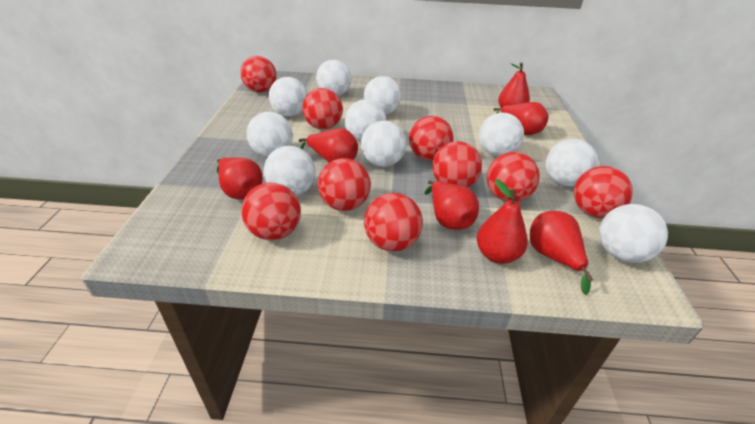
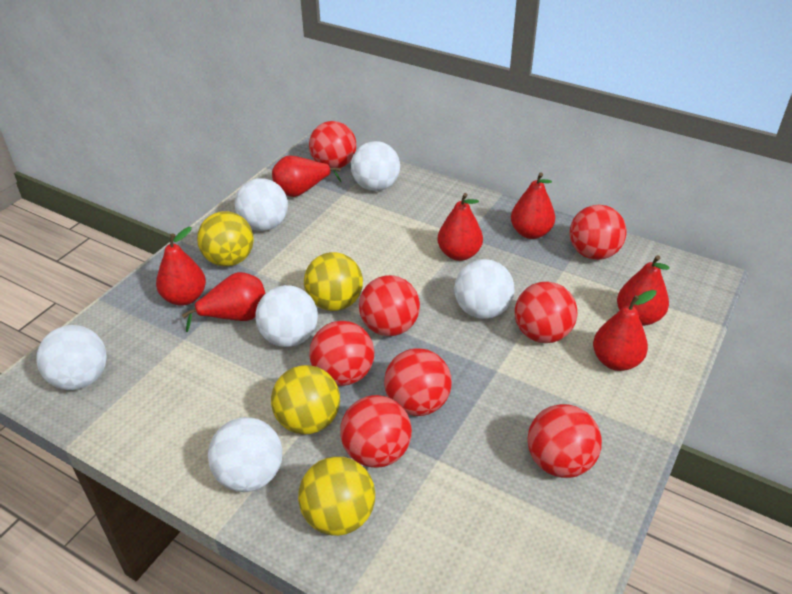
red ball: [240,56,277,92] [241,182,301,240] [302,88,343,129] [318,158,371,211] [364,193,423,252] [409,116,454,161] [432,141,482,188] [487,152,540,202] [574,166,633,218] = 9 -> [309,121,357,168] [309,321,374,386] [340,395,412,468] [359,275,420,336] [384,348,452,416] [515,281,578,343] [527,404,602,478] [570,205,627,260] = 8
white ball: [247,112,293,157] [264,146,316,196] [269,77,308,117] [316,60,351,96] [345,99,387,142] [361,121,406,167] [364,76,401,115] [479,113,524,156] [546,139,598,187] [599,204,668,263] = 10 -> [36,325,107,390] [208,417,282,492] [235,178,288,231] [255,285,318,347] [351,141,400,191] [454,259,515,319] = 6
yellow ball: none = 0 -> [197,211,254,267] [271,365,340,435] [298,456,375,536] [304,252,363,311] = 4

